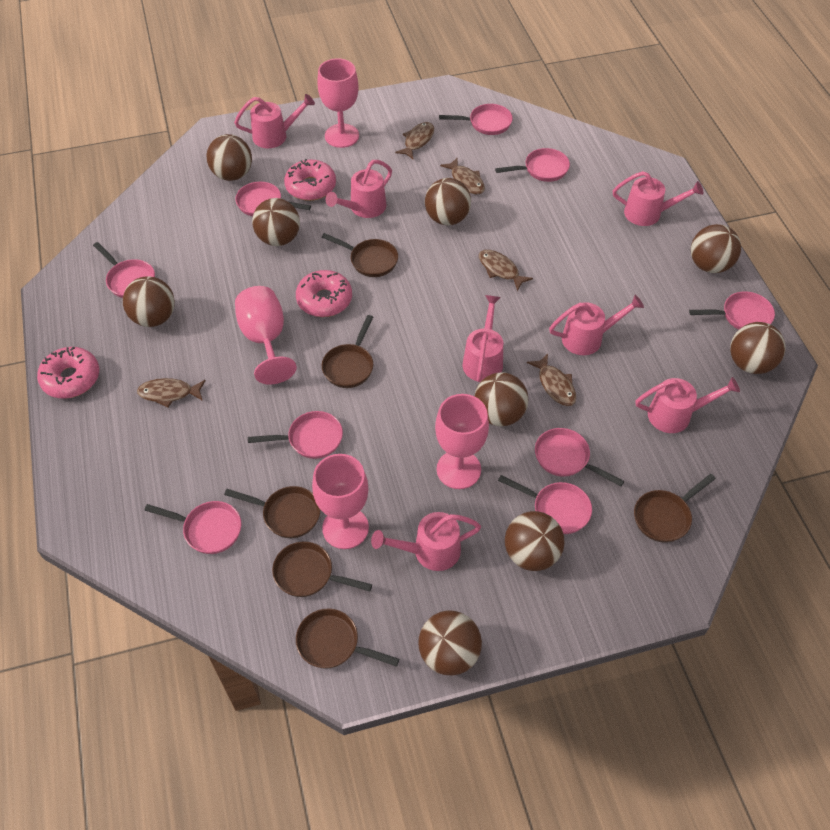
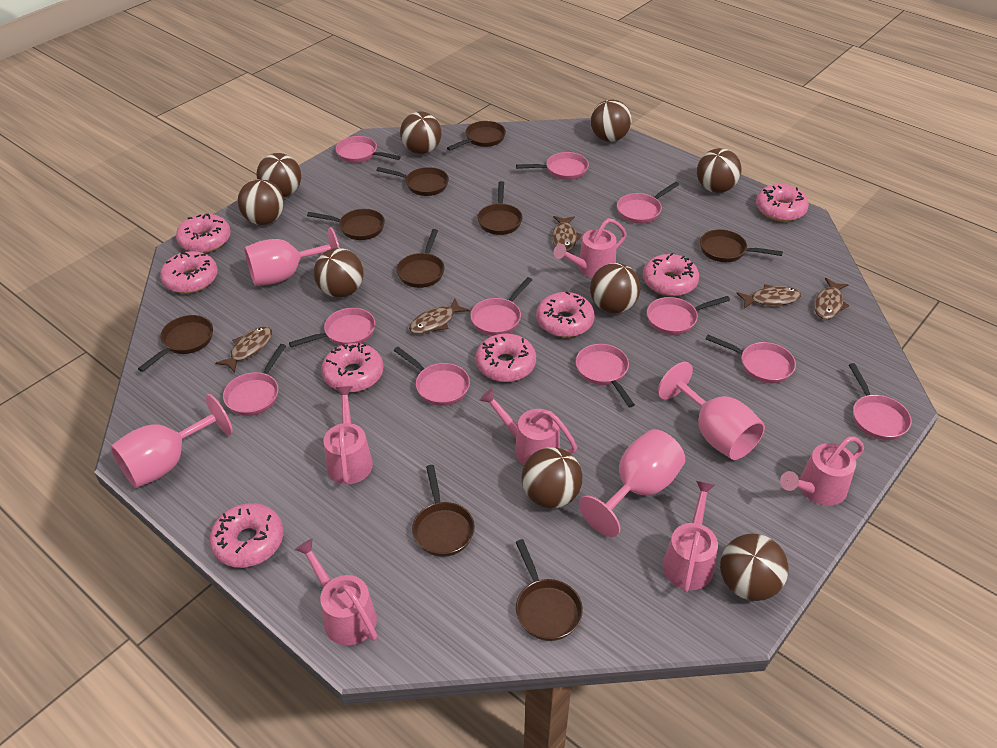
brown pan: [224,486,320,538] [272,541,372,597] [296,608,399,669] [322,233,398,277] [322,315,373,388] [634,474,716,543] = 6 -> [138,315,213,372] [307,209,385,240] [376,167,449,196] [396,229,445,288] [412,465,475,557] [447,121,506,151] [477,181,523,235] [516,539,583,641] [700,229,783,262] = 9
pink donut: [37,346,99,399] [284,159,336,201] [296,270,352,317] = 3 -> [160,251,218,293] [176,213,231,253] [209,503,284,568] [321,343,383,392] [475,333,536,382] [536,291,595,337] [643,253,699,296] [756,184,809,222] = 8
pink pan: [93,242,155,298] [144,501,241,554] [235,182,311,216] [248,411,343,459] [439,104,513,135] [495,148,570,182] [498,475,592,534] [535,428,624,486] [689,292,775,329] = 9 -> [223,344,286,416] [289,308,375,347] [335,136,401,163] [394,347,470,406] [470,277,532,336] [516,152,589,180] [576,344,635,407] [617,182,679,224] [647,296,730,335] [706,335,796,384] [849,363,912,440] = 11
pink watering can: [234,94,315,148] [326,160,392,218] [371,512,481,571] [462,295,503,382] [549,295,644,355] [613,171,703,226] [635,377,740,433] = 7 -> [295,538,377,645] [323,386,373,484] [479,388,577,465] [554,218,627,278] [663,481,718,592] [780,436,864,506] = 6

